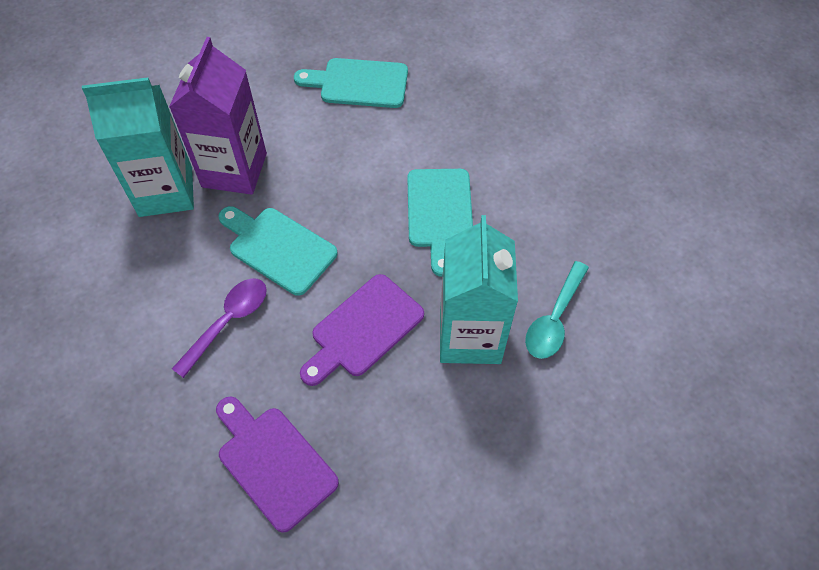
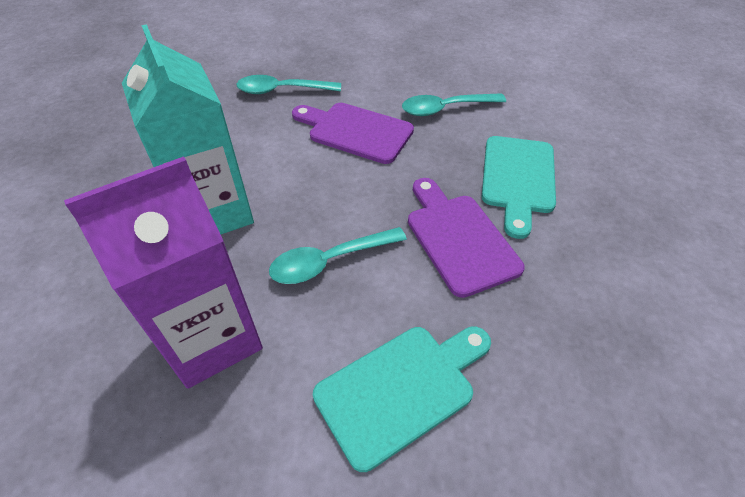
purple spoon: [172,279,267,378] = 1 -> none = 0
turquoise carton: [82,77,194,217] [440,215,518,364] = 2 -> [122,24,254,234] = 1
turquoise cutting board: [218,206,338,296] [294,58,408,108] [407,169,473,277] = 3 -> [313,326,491,472] [482,136,556,239] = 2
turquoise spoon: [525,261,589,359] = 1 -> [237,75,341,94] [269,227,407,284] [402,93,506,116] = 3

